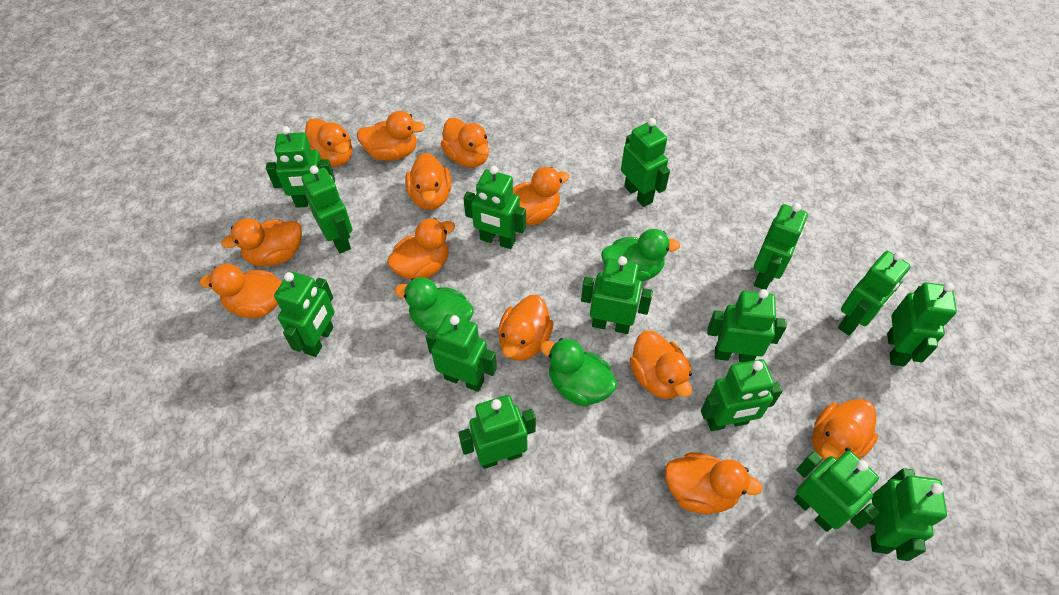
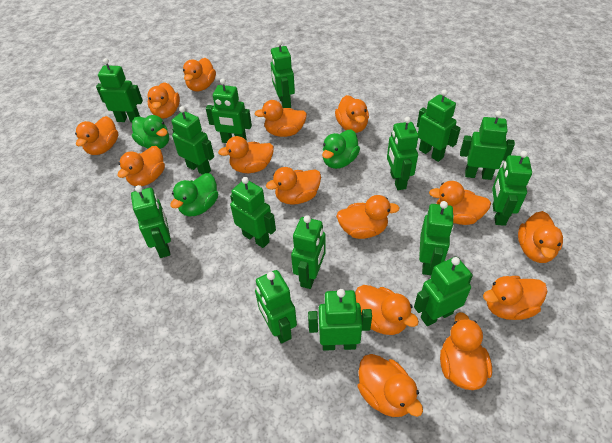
orange duck: [200,264,282,318] [221,218,302,266] [305,118,352,167] [356,111,425,161] [387,218,455,280] [405,153,451,210] [441,118,489,168] [498,295,554,361] [513,167,569,225] [629,331,692,399] [665,452,763,514] [812,399,878,461] = 12 -> [75,116,118,155] [117,146,165,186] [148,82,180,119] [183,58,216,91] [218,136,274,173] [255,100,307,137] [266,167,321,205] [335,95,369,133] [336,195,400,239] [355,285,419,335] [358,354,423,417] [429,181,491,225] [440,312,492,390] [483,276,547,320] [518,211,563,263] = 15

